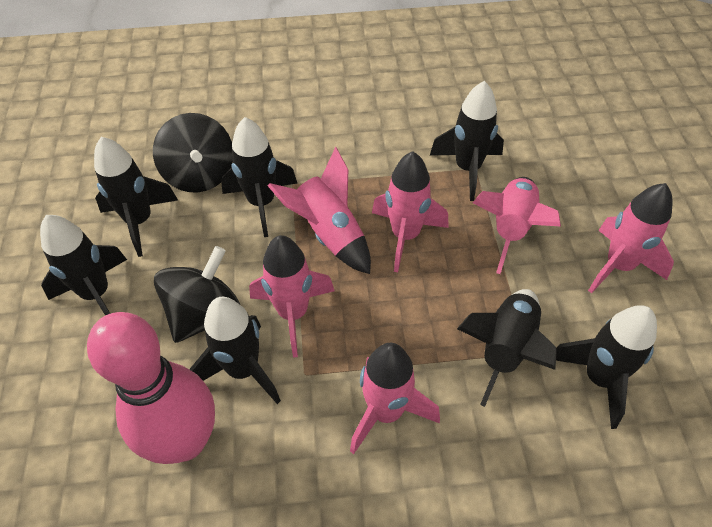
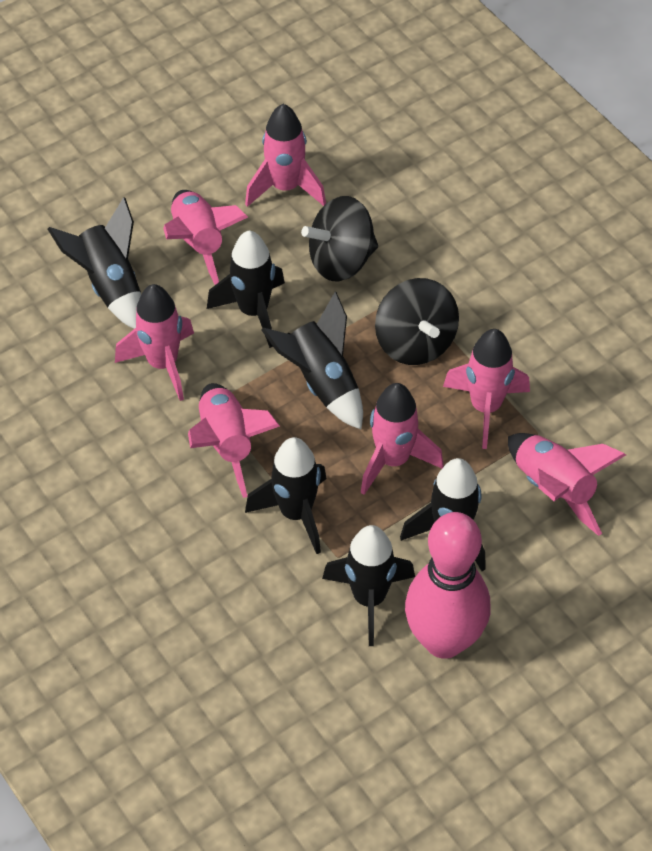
black rocket: [40,215,127,316] [94,137,178,257] [190,297,281,404] [221,117,297,237] [430,81,504,201] [457,289,557,407] [556,305,657,429] = 7 -> [48,197,141,329] [207,230,285,348] [245,437,327,554] [262,291,363,429] [322,525,415,646] [400,458,486,571] = 6
pink rocket: [249,235,335,358] [268,147,371,274] [350,343,440,454] [372,151,449,272] [473,177,561,274] [588,183,674,293] = 6 -> [115,284,194,401] [163,190,248,285] [188,383,280,498] [245,104,326,207] [361,383,444,495] [443,329,530,449] [508,433,626,536] = 7

